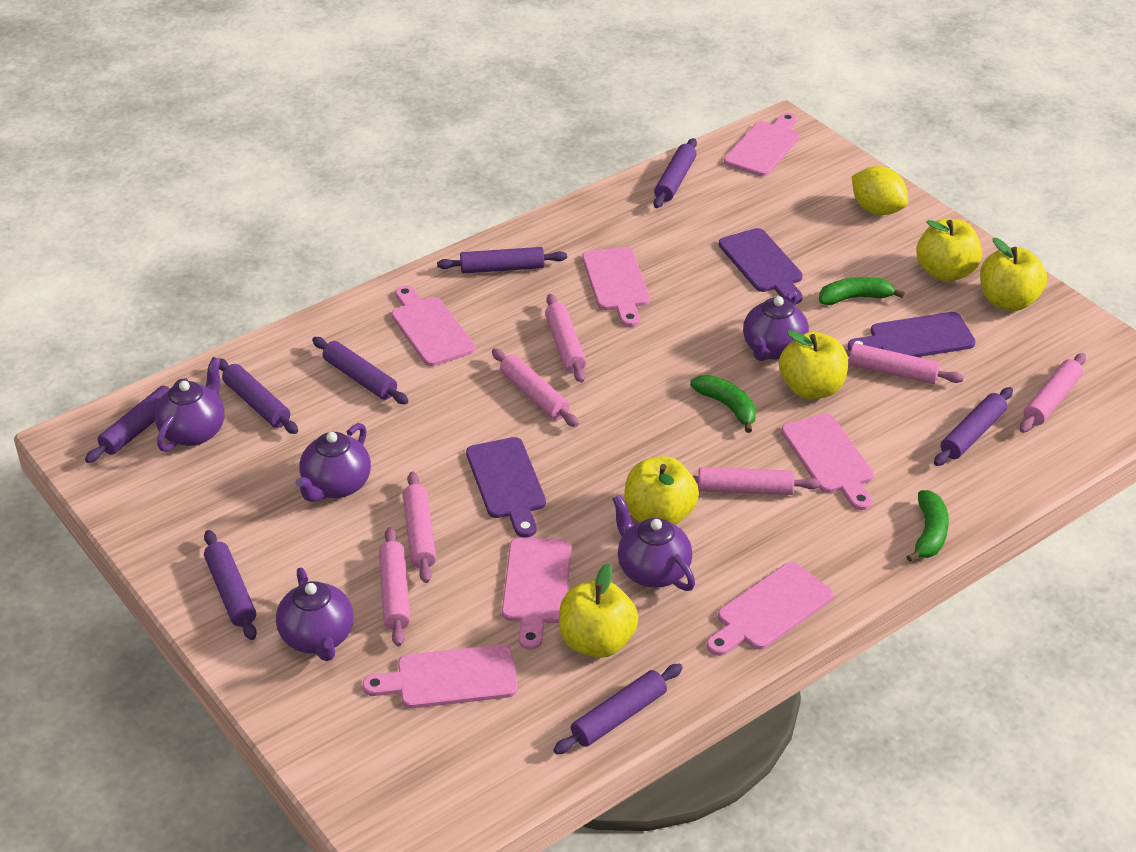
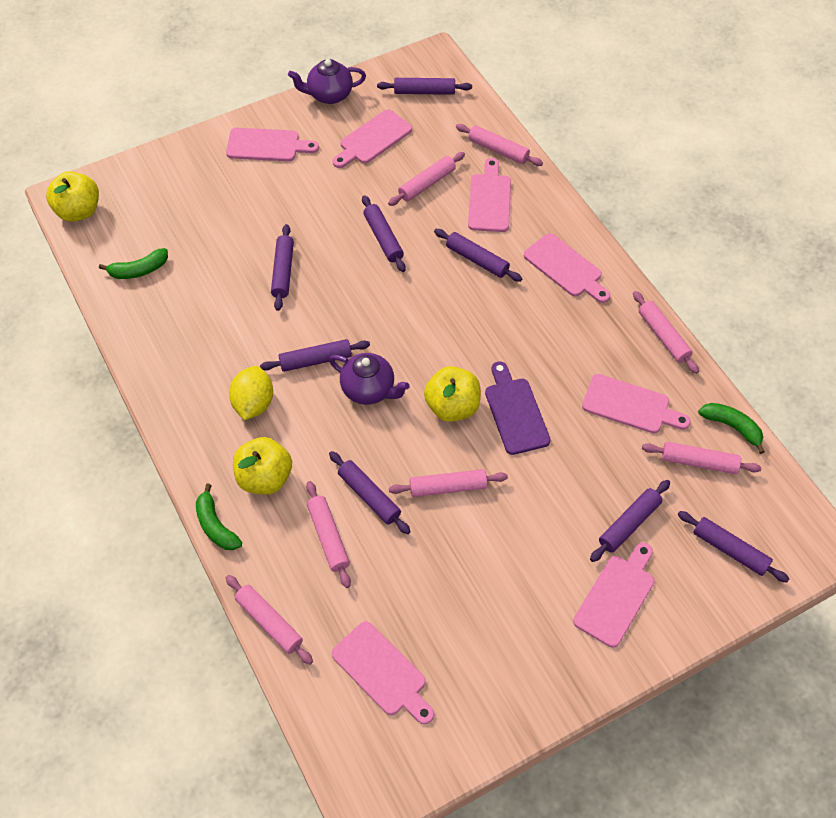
purple cutting board: [466,437,546,538] [719,228,803,304] [848,312,976,357] = 3 -> [485,361,550,455] = 1
purple teapot: [154,357,224,452] [276,568,354,661] [295,423,371,502] [612,494,695,591] [743,291,809,361] = 5 -> [288,59,366,104] [329,353,410,405] = 2
yellow apple: [559,563,638,658] [624,456,699,525] [779,330,848,399] [916,218,982,282] [980,238,1047,311] = 5 -> [46,171,99,222] [233,437,292,495] [424,366,481,422] = 3

